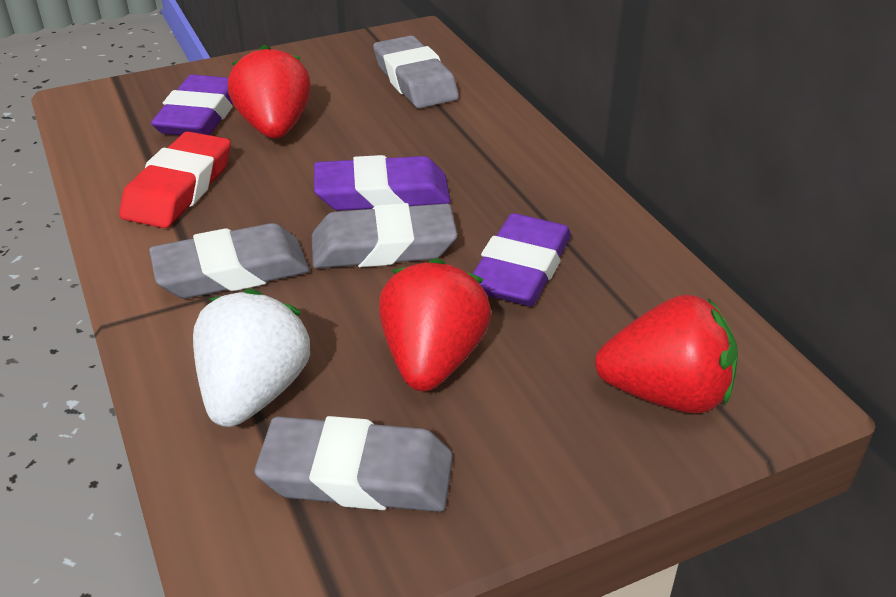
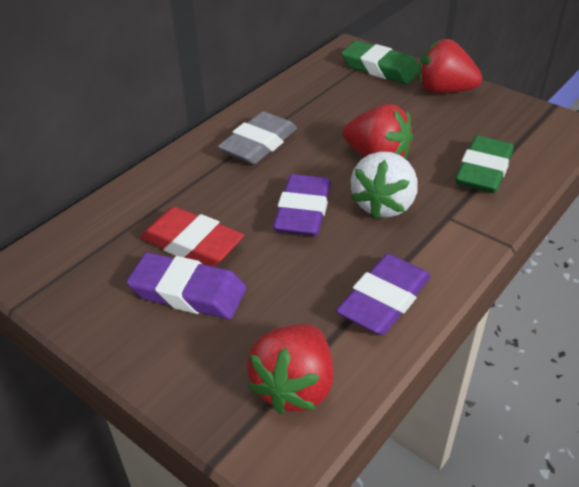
green eraser: none = 0 -> [341,41,419,84] [455,136,514,193] = 2
grey eraser: [149,223,310,299] [254,416,453,512] [312,203,458,268] [373,35,459,108] = 4 -> [218,112,297,164] = 1

